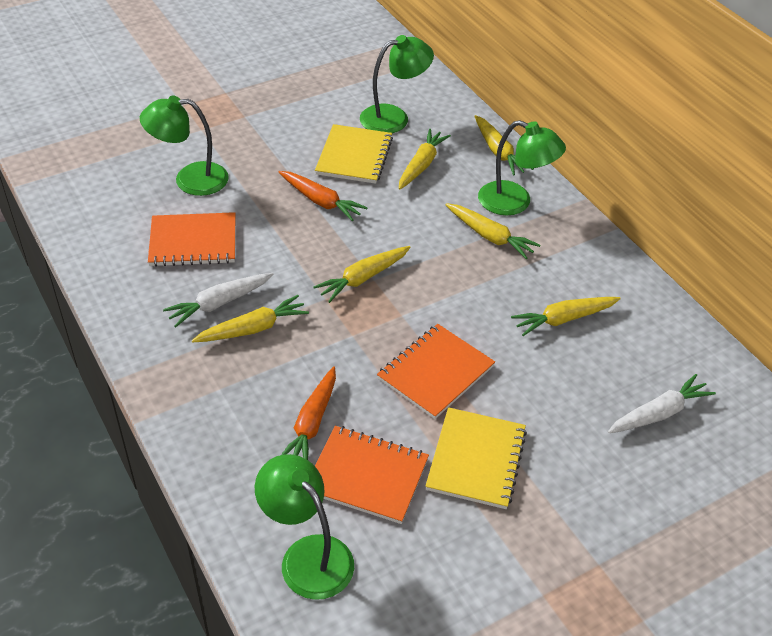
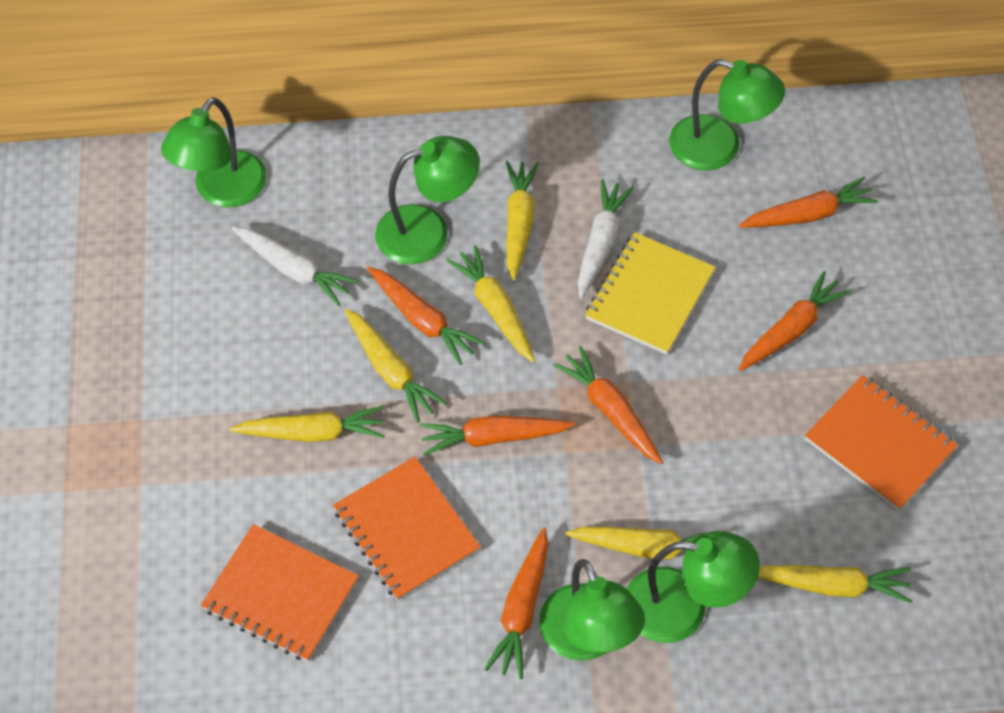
green lamp: [140,95,229,196] [255,454,354,600] [360,35,434,133] [478,120,566,215] = 4 -> [161,97,267,208] [375,136,480,264] [539,559,645,660] [627,531,760,643] [669,59,785,170] = 5
orange carrot: [279,171,368,222] [281,366,336,460] = 2 -> [367,267,485,365] [420,415,575,456] [484,527,548,679] [553,346,663,464] [739,177,878,228] [739,271,851,371] = 6
yellow notebook: [315,124,393,184] [425,407,527,509] = 2 -> [585,232,716,355] = 1

